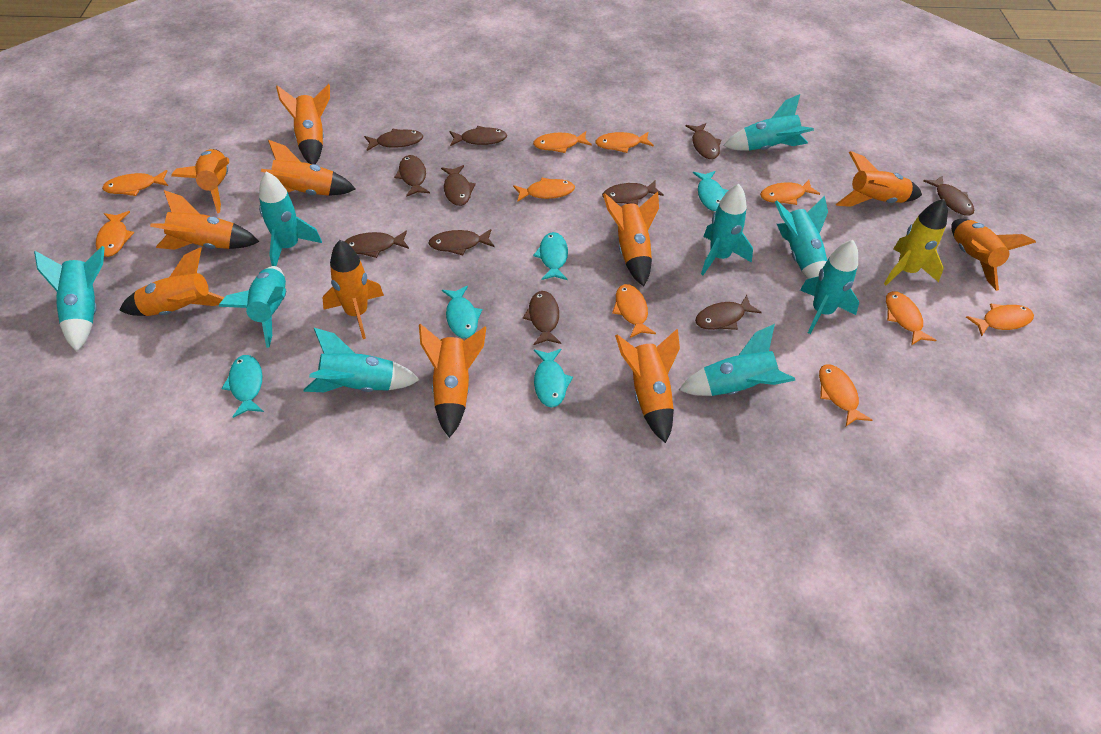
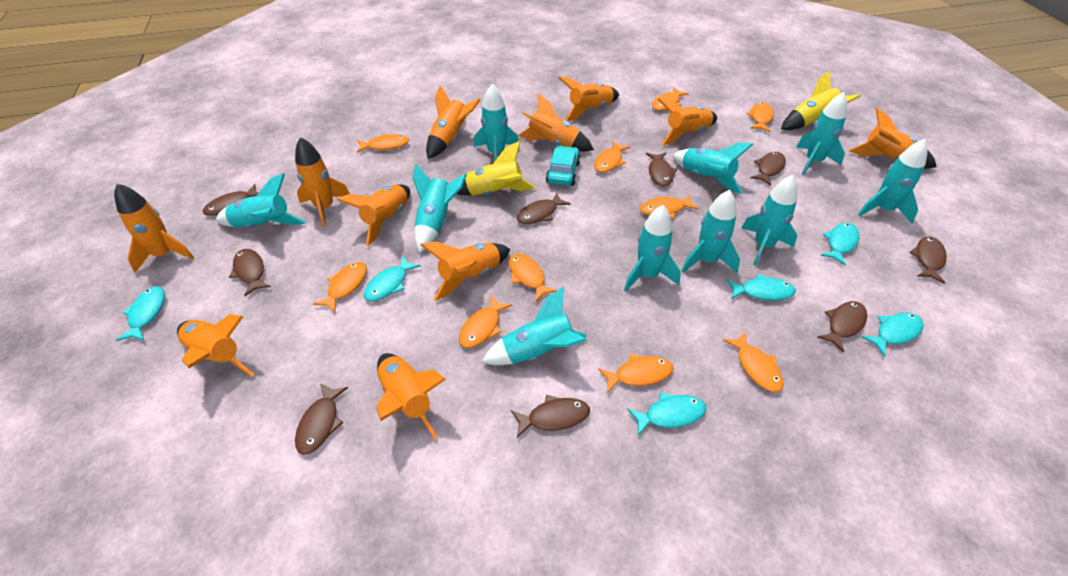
brown fish: [344,231,409,258] [364,128,423,151] [394,155,430,197] [428,229,494,256] [441,165,476,206] [449,126,507,146] [523,291,561,345] [602,181,664,205] [686,123,721,159] [695,295,762,330] [923,175,974,216] = 11 -> [203,184,259,216] [229,249,271,296] [295,383,348,455] [511,395,590,438] [517,192,571,224] [646,153,677,187] [750,152,786,186] [817,301,867,353] [909,237,947,284] = 9
turquoise car: none = 0 -> [546,145,581,186] = 1
turquoise fish: [221,355,264,418] [442,286,482,338] [533,232,568,280] [534,349,573,407] [693,171,728,211] = 5 -> [116,286,165,341] [364,255,421,301] [627,392,706,436] [727,274,796,301] [821,223,859,265] [861,313,924,356] = 6
turquoise rocket: [34,246,105,352] [218,266,286,348] [259,172,322,266] [304,328,420,392] [679,324,796,396] [701,184,753,275] [723,94,814,151] [775,196,828,279] [800,240,859,334] = 9 -> [215,173,306,228] [413,164,467,253] [474,84,518,162] [482,287,587,365] [624,205,681,291] [672,143,753,194] [682,190,740,273] [741,175,797,266] [797,92,847,175] [858,139,928,224] = 10
yellow rocket: [884,199,948,285] = 1 -> [457,141,535,196] [781,70,861,130] = 2

